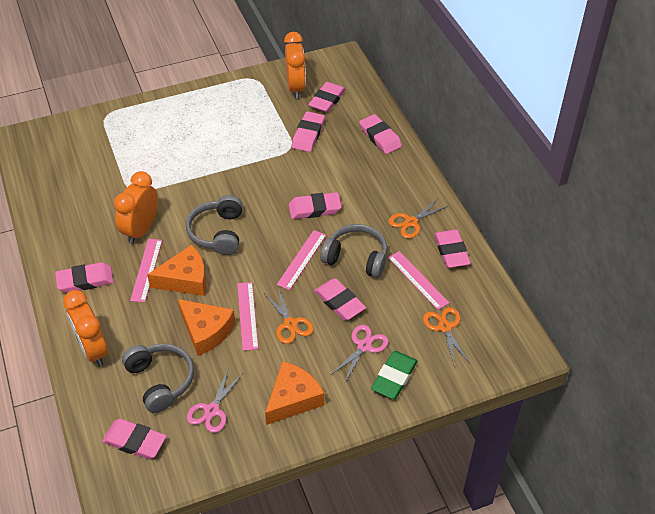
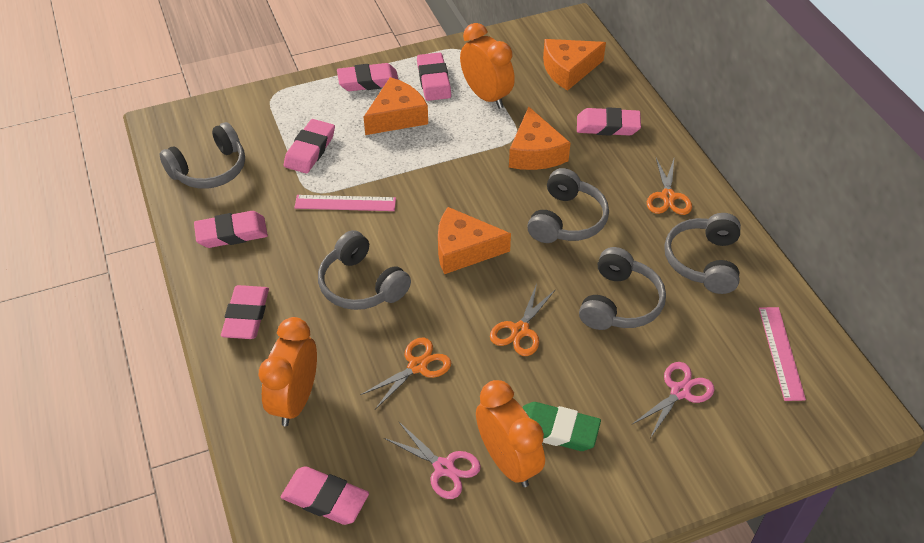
grey headphones: [122,343,194,413] [186,195,242,255] [320,224,387,278] = 3 -> [160,122,245,189] [318,230,411,310] [527,168,609,243] [579,247,666,330] [664,213,741,294] = 5
orange cheese: [147,245,206,296] [178,299,235,356] [265,361,325,425] = 3 -> [364,77,428,135] [438,207,511,274] [509,107,570,170] [543,39,606,91] = 4
pink eraser: [55,262,114,293] [102,419,166,459] [289,192,342,219] [292,111,325,152] [308,82,346,113] [314,278,366,320] [359,114,402,154] [434,229,471,268] = 8 -> [194,211,268,248] [221,285,269,339] [281,466,369,525] [284,119,335,174] [337,63,399,91] [417,53,451,101] [577,107,641,136] = 7
pink ruler: [130,239,162,302] [237,282,258,351] [277,230,326,290] [388,251,449,310] = 4 -> [294,195,396,211] [759,307,806,401] = 2

